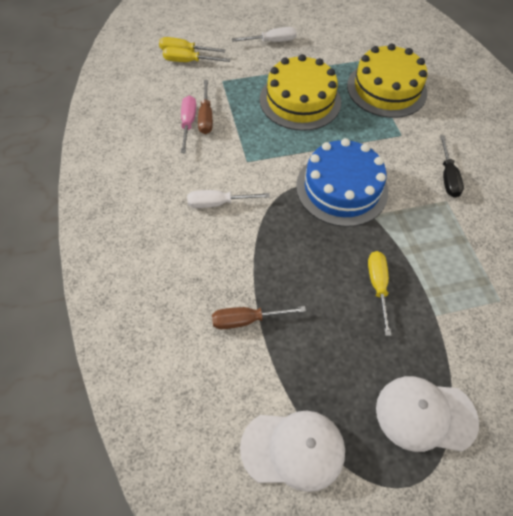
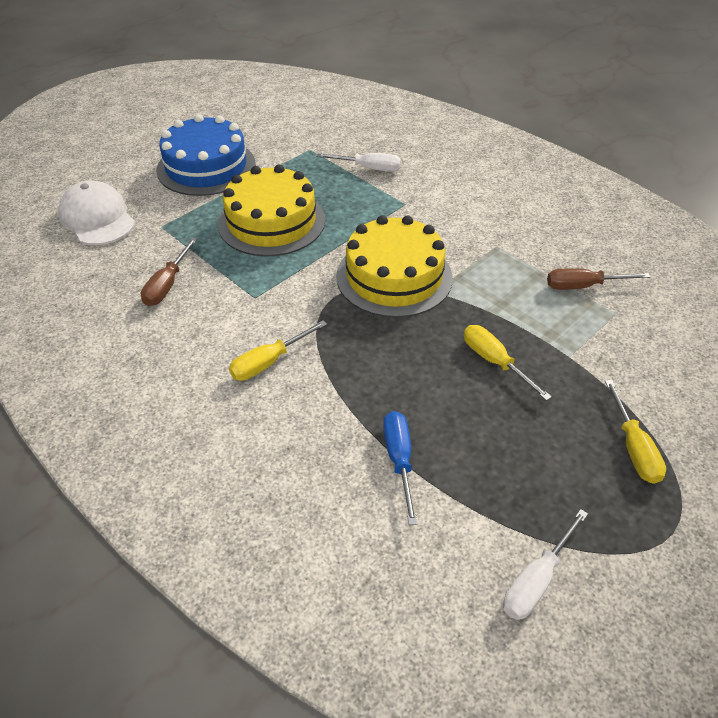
black screwdriver: [440,135,464,198] = 1 -> none = 0
blue screwdriver: none = 0 -> [383,411,418,525] = 1
pink screwdriver: [181,95,196,153] = 1 -> none = 0
white cap: [240,411,345,492] [376,376,479,452] = 2 -> [58,181,135,245] = 1

